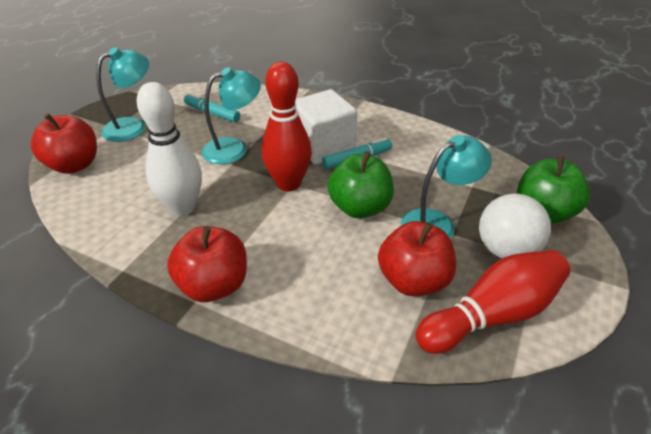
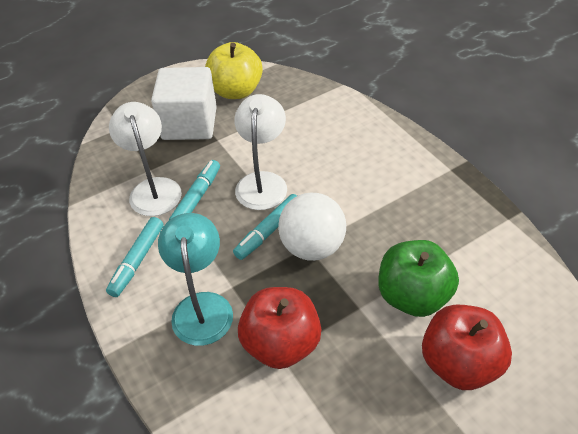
green apple: [327,151,394,218] [517,155,590,224] = 2 -> [378,240,459,317] = 1
red apple: [31,113,97,174] [167,226,247,302] [378,221,456,296] = 3 -> [238,287,322,369] [422,305,512,390] = 2
red bowling pin: [261,62,312,192] [415,250,571,354] = 2 -> none = 0
turquoise lamp: [96,47,149,142] [202,67,261,164] [400,135,492,239] = 3 -> [158,213,233,346] = 1
turquoise marker: [184,93,240,122] [322,138,392,169] = 2 -> [106,217,163,297] [169,160,220,220] [233,194,297,260] = 3
white bowling pin: [137,82,202,216] = 1 -> none = 0
white lamp: none = 0 -> [109,102,182,216] [234,94,287,210] = 2
yellow apple: none = 0 -> [205,42,263,99] = 1

